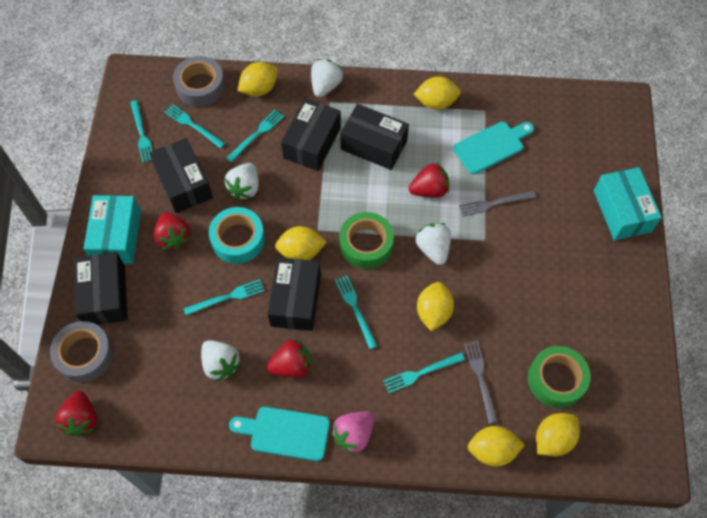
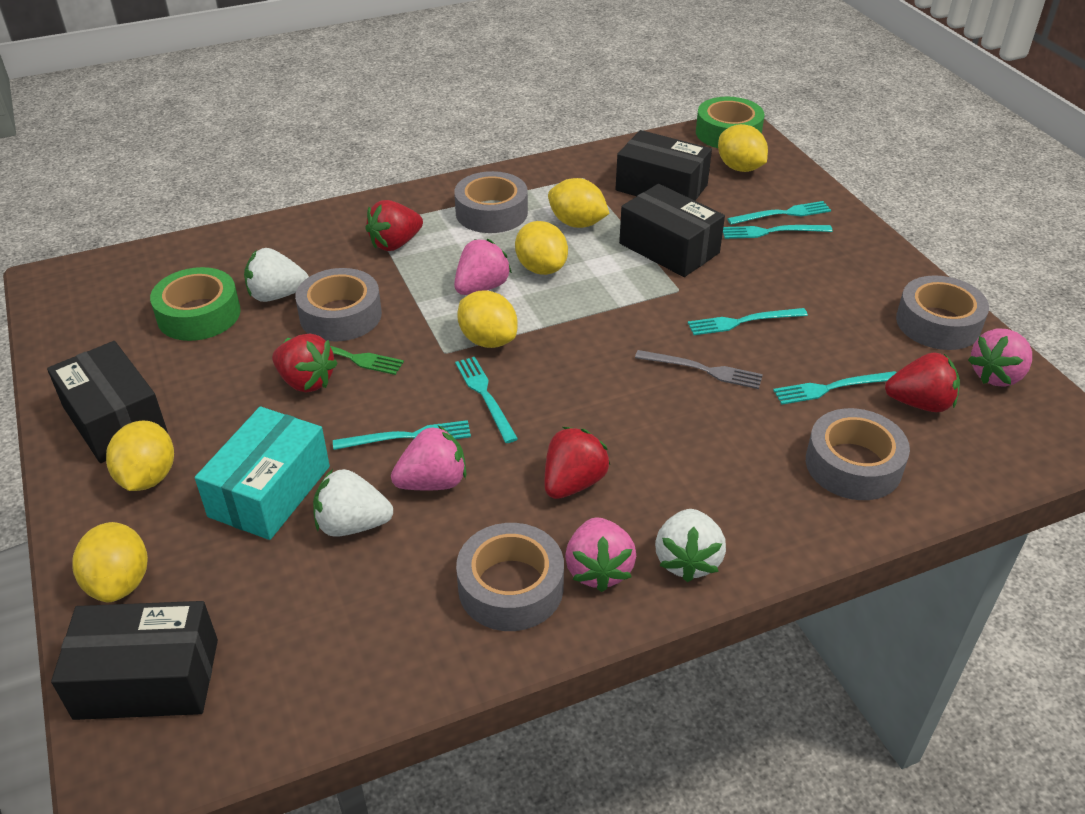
black box: [74,252,128,325] [149,138,213,213] [268,257,321,331] [281,98,341,171] [340,104,409,170] = 5 -> [47,341,168,463] [51,601,218,720] [615,130,712,200] [619,184,725,277] = 4
green fork: none = 0 -> [284,338,404,375] = 1
grey fork: [459,191,536,217] [464,341,497,423] = 2 -> [635,350,763,389] = 1
grey tape: [50,321,113,382] [173,56,225,107] = 2 -> [295,268,382,341] [454,171,528,233] [456,523,564,631] [806,408,910,500] [896,275,989,350] = 5
pink strawberry: [331,411,374,455] = 1 -> [391,425,466,491] [454,239,512,295] [565,517,636,592] [968,328,1032,387] = 4
turquoise box: [83,195,141,264] [594,167,662,240] = 2 -> [195,406,330,540] = 1
turquoise cutting board: [229,407,330,461] [453,122,534,174] = 2 -> none = 0
turquoise tape: [209,207,265,264] = 1 -> none = 0
white strawberry: [201,340,241,382] [224,163,259,200] [311,59,343,97] [416,223,451,265] = 4 -> [244,248,309,302] [313,469,393,537] [655,509,726,582] = 3

